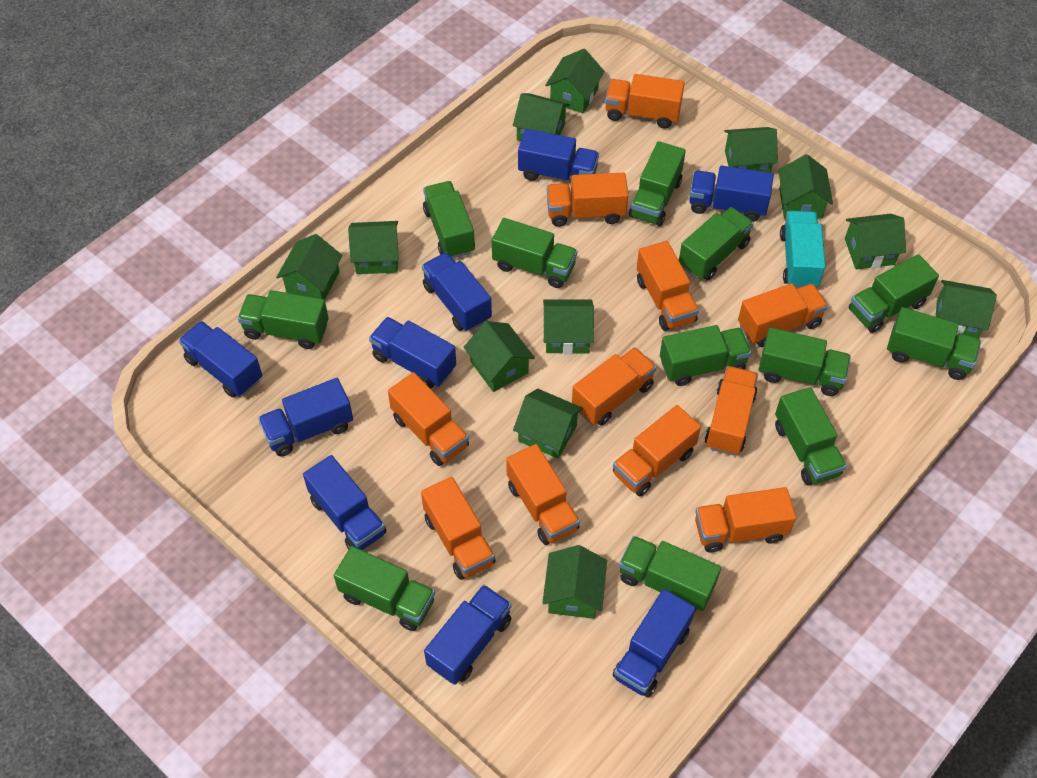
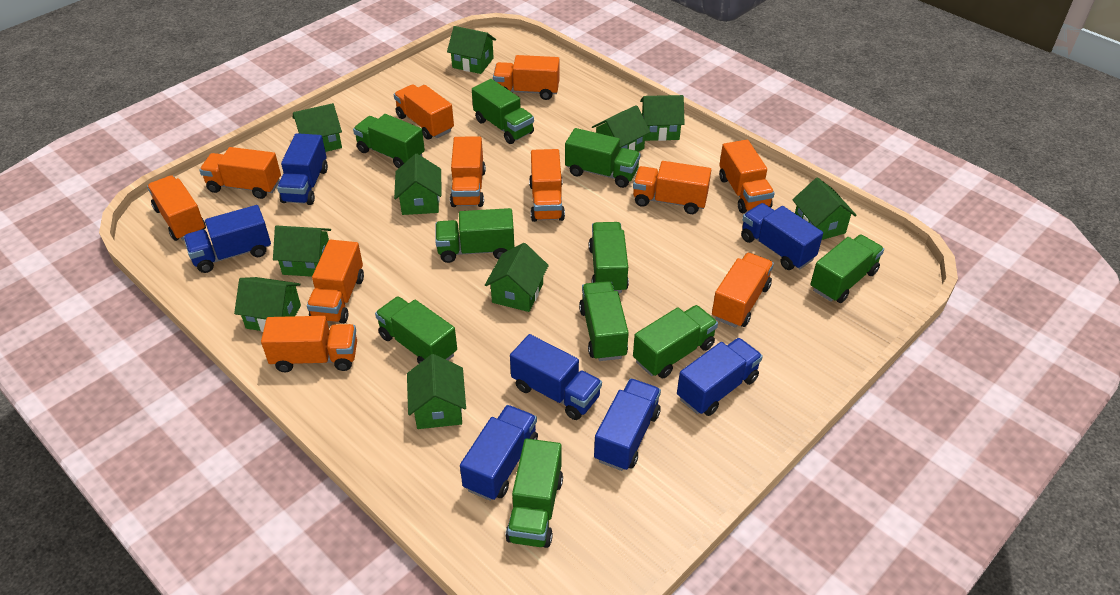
blue truck: [179,321,262,397] [258,378,353,457] [303,455,386,550] [369,317,456,389] [422,252,492,332] [424,585,512,685] [518,129,599,181] [613,589,695,697] [689,166,774,222] = 9 -> [183,205,271,273] [277,133,328,205] [460,405,538,501] [510,334,602,420] [594,378,661,471] [677,338,763,416] [741,203,823,270] = 7
green house: [276,234,343,300] [348,221,399,274] [464,321,535,392] [513,93,570,141] [513,389,583,459] [542,545,607,619] [543,299,594,354] [545,49,605,113] [724,127,778,173] [778,154,833,219] [845,214,906,270] [936,280,997,339] = 12 -> [234,277,301,332] [273,225,331,277] [293,103,342,152] [394,154,441,215] [407,354,466,429] [447,26,496,74] [485,243,549,312] [592,105,650,152] [640,95,685,141] [792,177,857,240] = 10
green truck: [238,290,329,349] [334,546,435,631] [423,181,475,258] [492,218,577,288] [619,536,721,611] [629,141,686,226] [660,325,752,386] [679,207,754,281] [759,328,851,396] [775,387,847,485] [849,254,939,333] [887,307,981,380] = 12 -> [353,114,425,168] [375,296,457,364] [435,208,514,263] [472,79,534,144] [506,439,563,548] [565,128,641,188] [579,281,629,361] [589,222,629,293] [633,305,718,378] [810,235,884,303] = 10
turquoise truck: [780,211,826,288] = 1 -> none = 0

